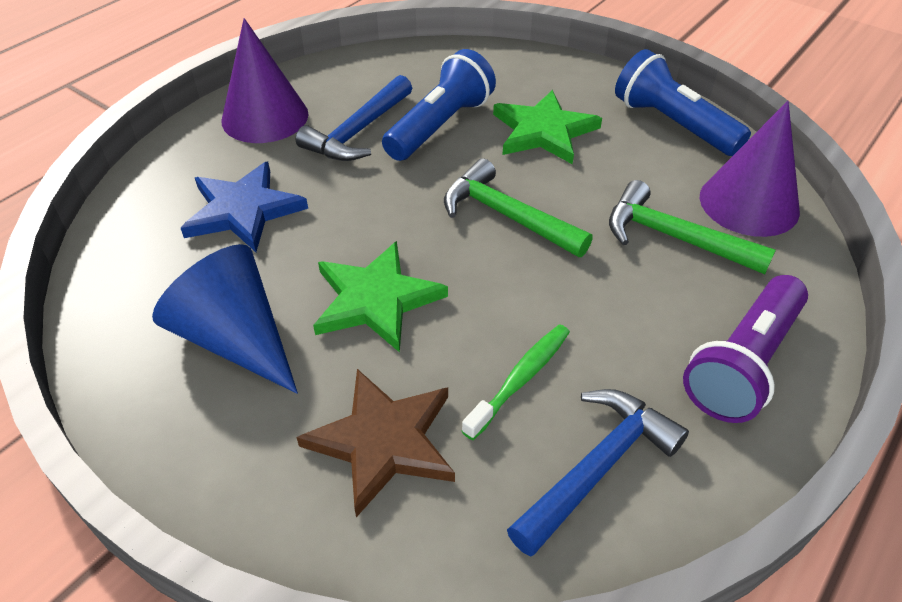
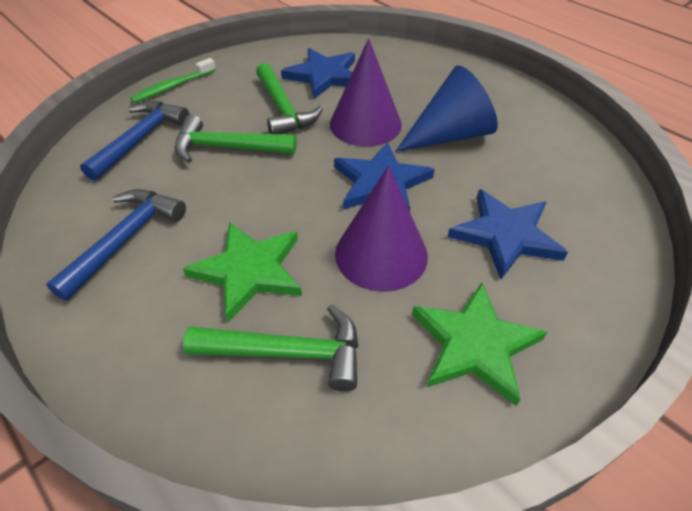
blue flashlight: [382,49,496,161] [615,49,751,156] = 2 -> none = 0
blue star: [181,161,308,252] = 1 -> [281,48,355,99] [334,142,435,211] [448,189,568,279] = 3
brown star: [296,369,455,517] = 1 -> none = 0
green hammer: [444,158,593,257] [609,180,776,274] = 2 -> [174,115,297,163] [183,305,359,392] [256,63,323,134] = 3
purple flashlight: [683,275,808,423] = 1 -> none = 0

